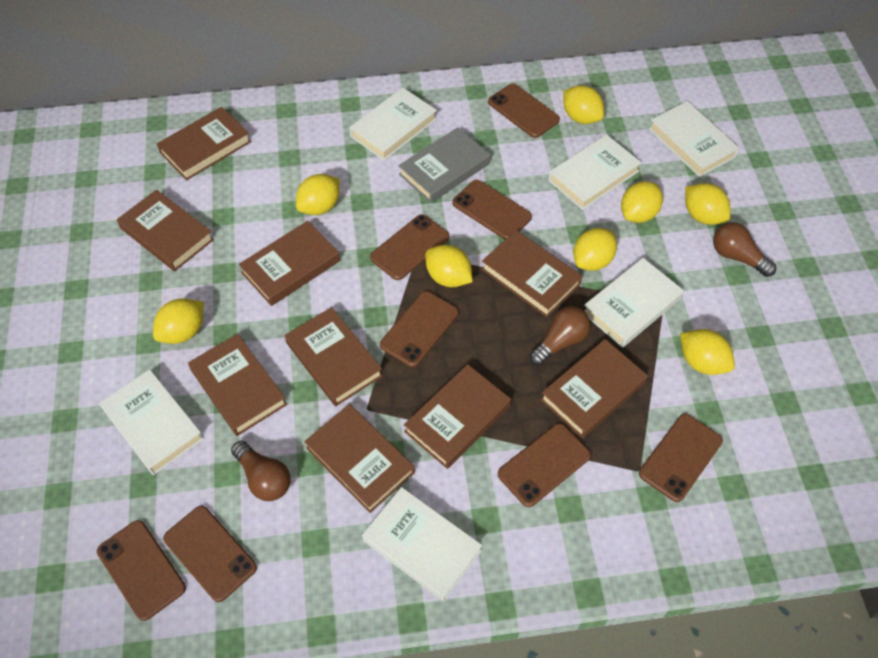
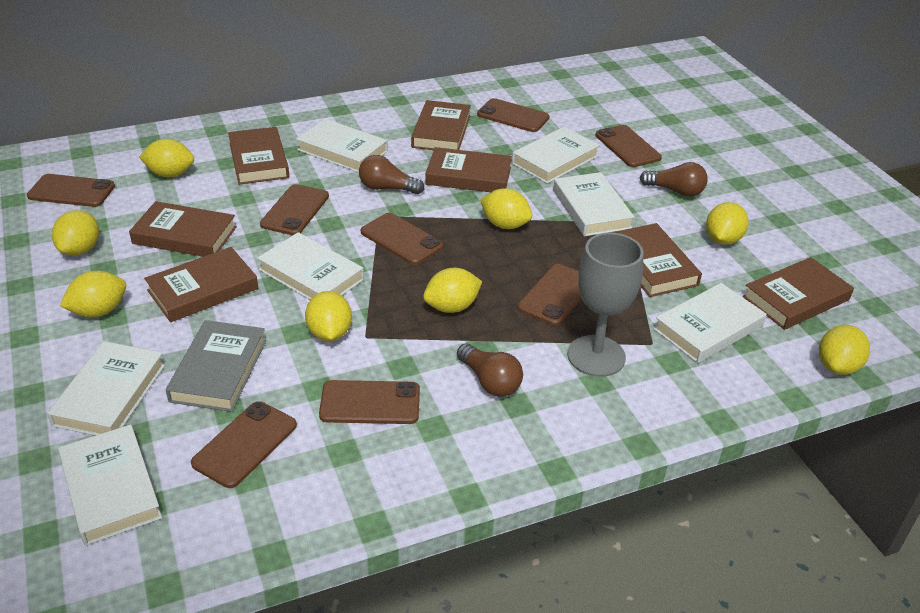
brown book: [117,190,214,272] [157,107,251,180] [188,334,287,436] [238,221,340,306] [285,307,383,406] [304,404,415,513] [404,364,511,469] [482,230,582,317] [540,339,648,438] = 9 -> [129,201,237,257] [144,247,258,322] [228,127,289,185] [411,100,471,150] [426,147,512,192] [611,223,702,297] [743,257,854,330] = 7
grey goblet: none = 0 -> [567,233,644,377] = 1
white book: [99,369,204,475] [349,87,437,161] [362,487,482,601] [548,134,641,210] [584,258,684,348] [649,101,739,177] = 6 -> [47,341,165,436] [58,425,162,546] [257,232,364,300] [296,119,388,173] [512,127,600,184] [553,172,635,236] [654,283,766,363] = 7

